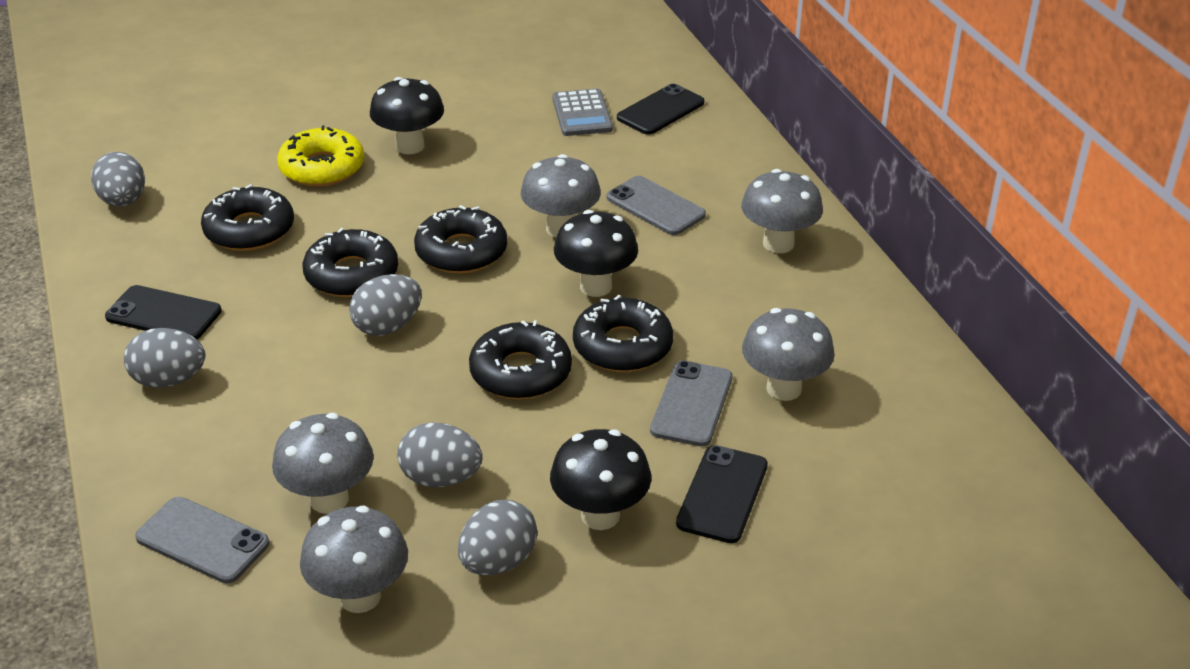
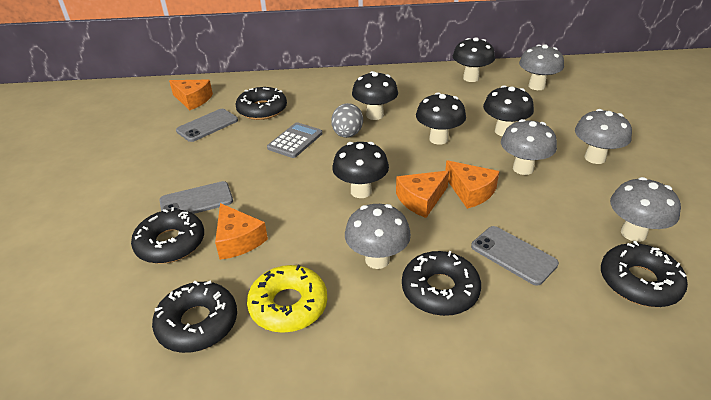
black mushroom: [370,77,444,154] [550,429,651,530] [554,210,638,297] = 3 -> [332,142,389,198] [352,71,398,120] [416,92,466,145] [453,37,495,82] [483,85,534,136] = 5
black phone: [105,285,222,339] [617,84,704,135] [676,445,768,543] = 3 -> none = 0
grey egg: [91,152,145,207] [124,328,205,388] [349,274,422,336] [397,423,483,487] [458,500,537,575] = 5 -> [331,103,363,138] = 1
orange cheese: none = 0 -> [169,80,213,110] [215,203,268,260] [396,170,449,218] [445,160,499,209] = 4

